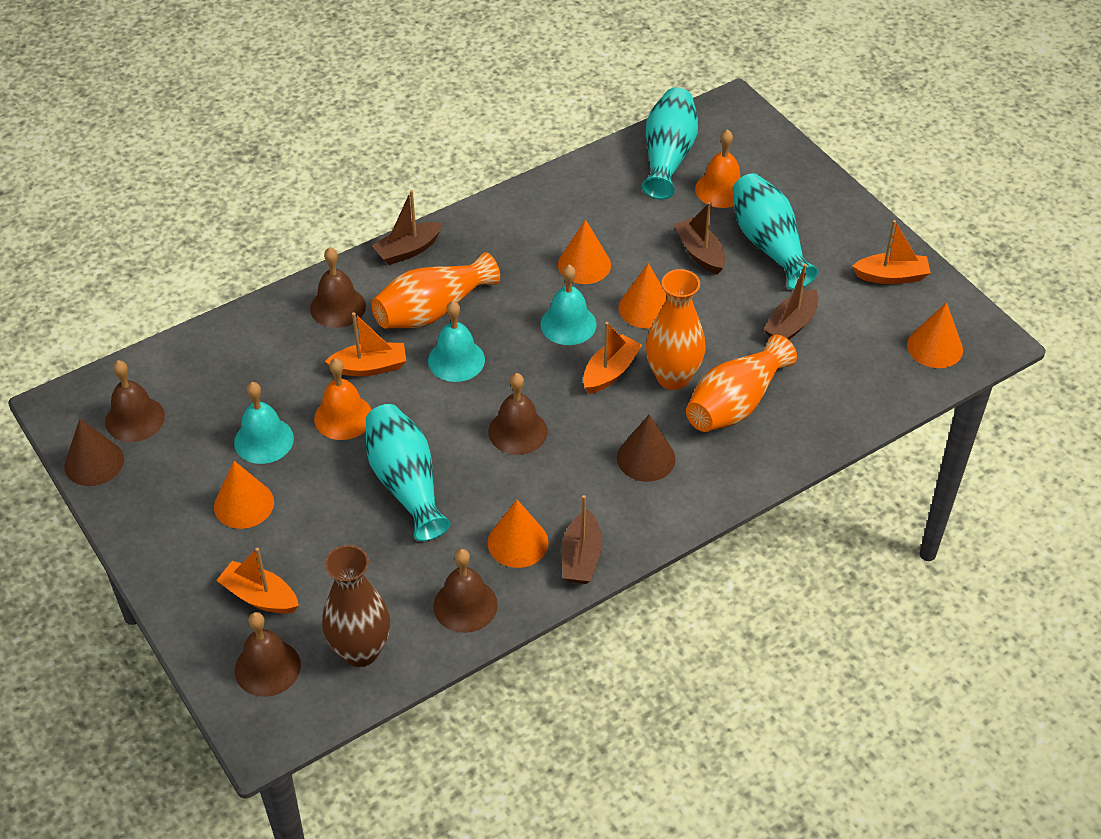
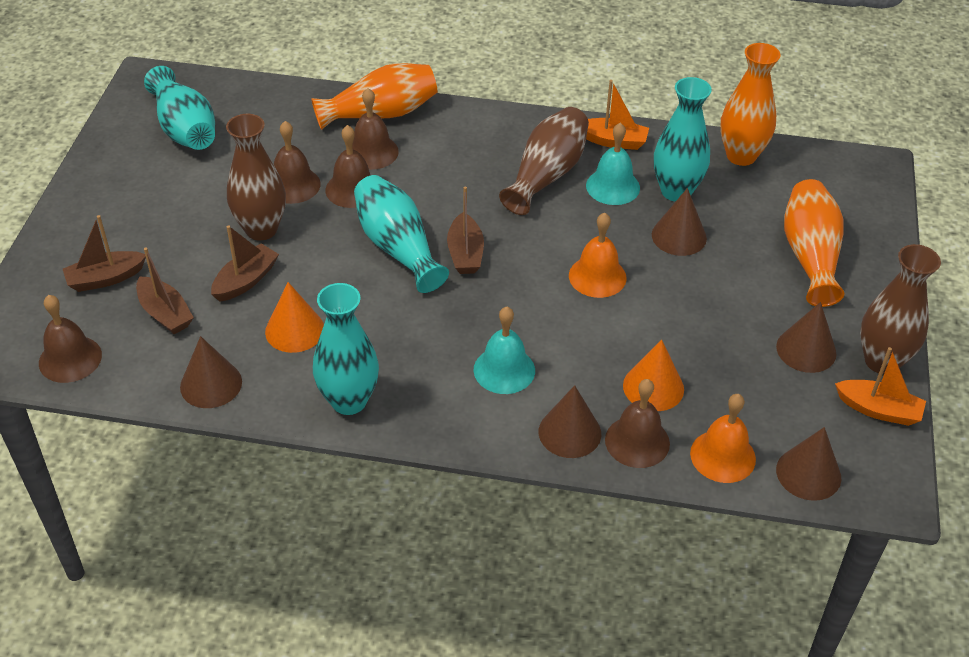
brown cone: [64,419,124,486] [617,414,676,482] = 2 -> [180,336,242,408] [539,385,601,458] [652,188,707,256] [776,302,837,373] [776,427,841,501] = 5
brown vase: [322,545,390,667] = 1 -> [226,114,286,241] [499,107,589,215] [860,244,941,374] = 3
orange boat: [216,547,299,614] [325,312,406,376] [583,322,642,394] [852,220,931,284] = 4 -> [586,80,649,150] [835,347,926,426] = 2
orange cone: [214,461,274,529] [488,500,549,568] [558,219,611,284] [618,263,668,329] [907,302,963,368] = 5 -> [265,282,324,353] [623,340,684,411] = 2
turquoise bell: [234,382,294,464] [428,301,485,382] [540,265,597,345] = 3 -> [474,307,535,394] [586,123,640,205] = 2
turquoise vase: [366,404,451,541] [642,87,698,199] [732,173,819,290] = 3 -> [144,66,215,150] [313,283,379,415] [354,175,449,293] [654,77,712,202] = 4

